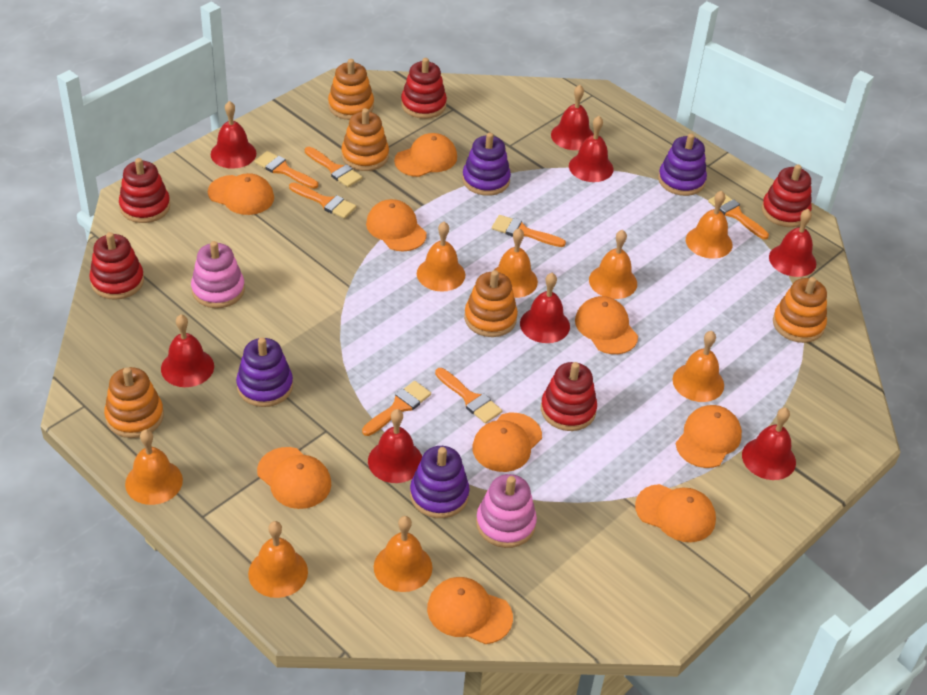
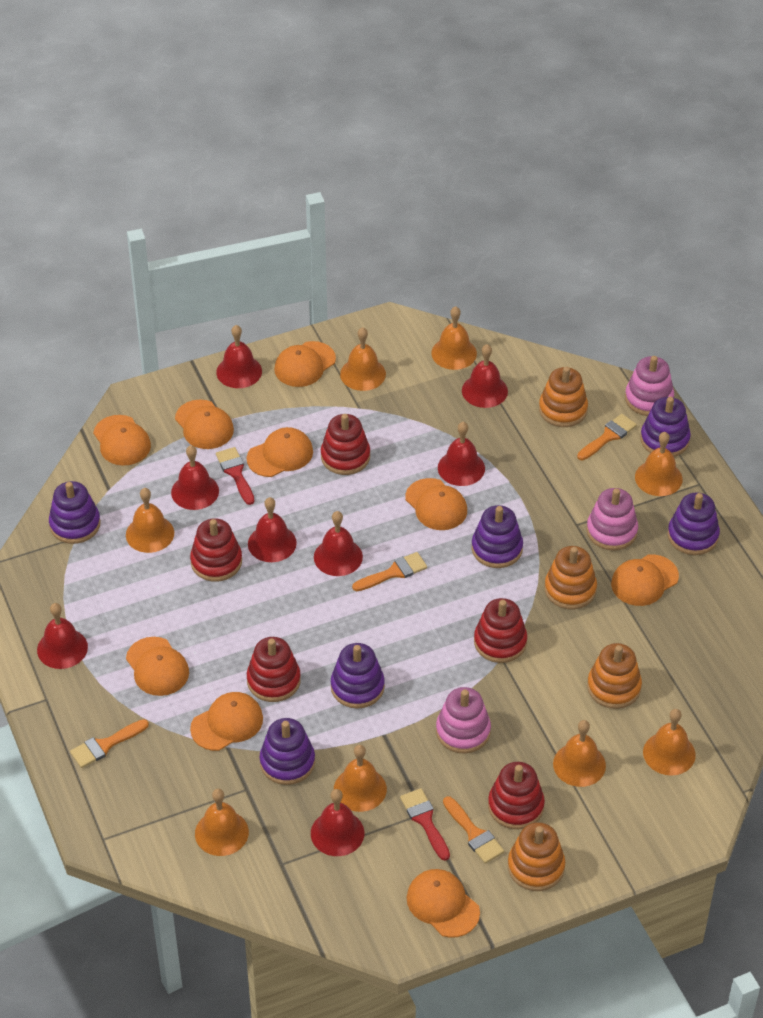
orange brush: [254,151,318,189] [289,182,356,219] [305,147,363,187] [362,381,431,436] [435,368,502,424] [492,215,566,247] [708,194,769,239] = 7 -> [70,719,149,768] [352,552,427,591] [443,796,504,864] [577,414,637,460] = 4
orange stacking toy: [104,367,164,438] [328,59,374,120] [341,108,389,171] [464,270,518,337] [773,277,827,343] = 5 -> [508,822,565,891] [539,367,588,427] [545,546,597,609] [587,643,642,709] = 4
pink stacking toy: [191,241,245,308] [476,474,537,548] = 2 -> [436,687,491,754] [586,488,638,551] [625,356,674,416] = 3
purple stacking toy: [236,337,293,407] [410,446,470,518] [462,133,511,196] [658,133,707,196] = 4 -> [49,481,101,544] [260,718,315,785] [331,643,385,709] [472,505,523,568] [640,397,691,457] [668,492,720,555] = 6
red brush: none = 0 -> [216,447,254,505] [400,788,450,861] = 2

